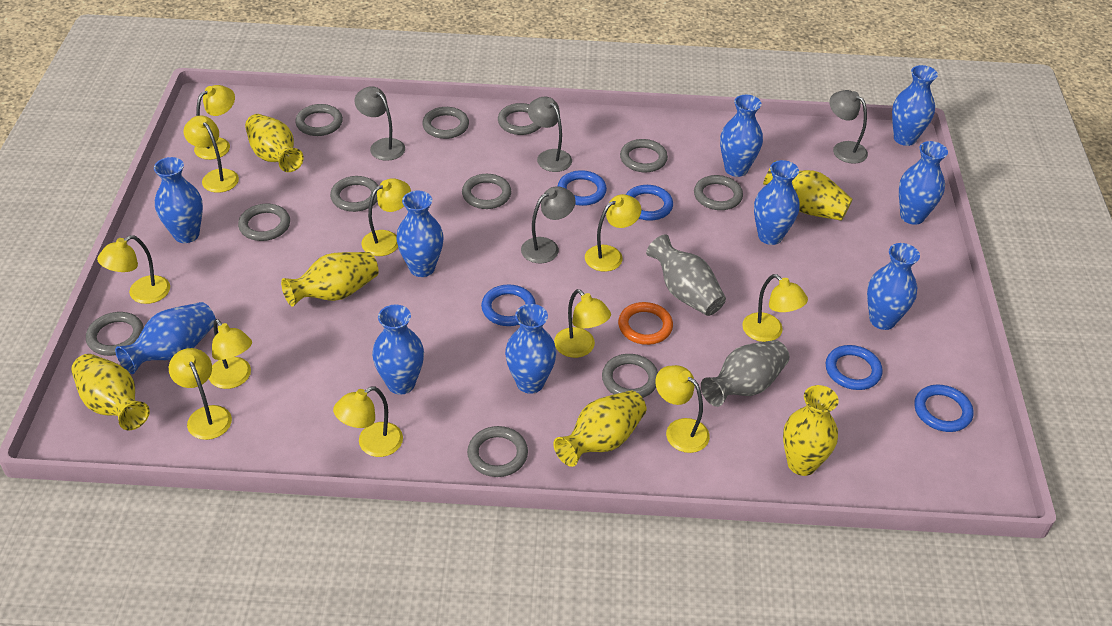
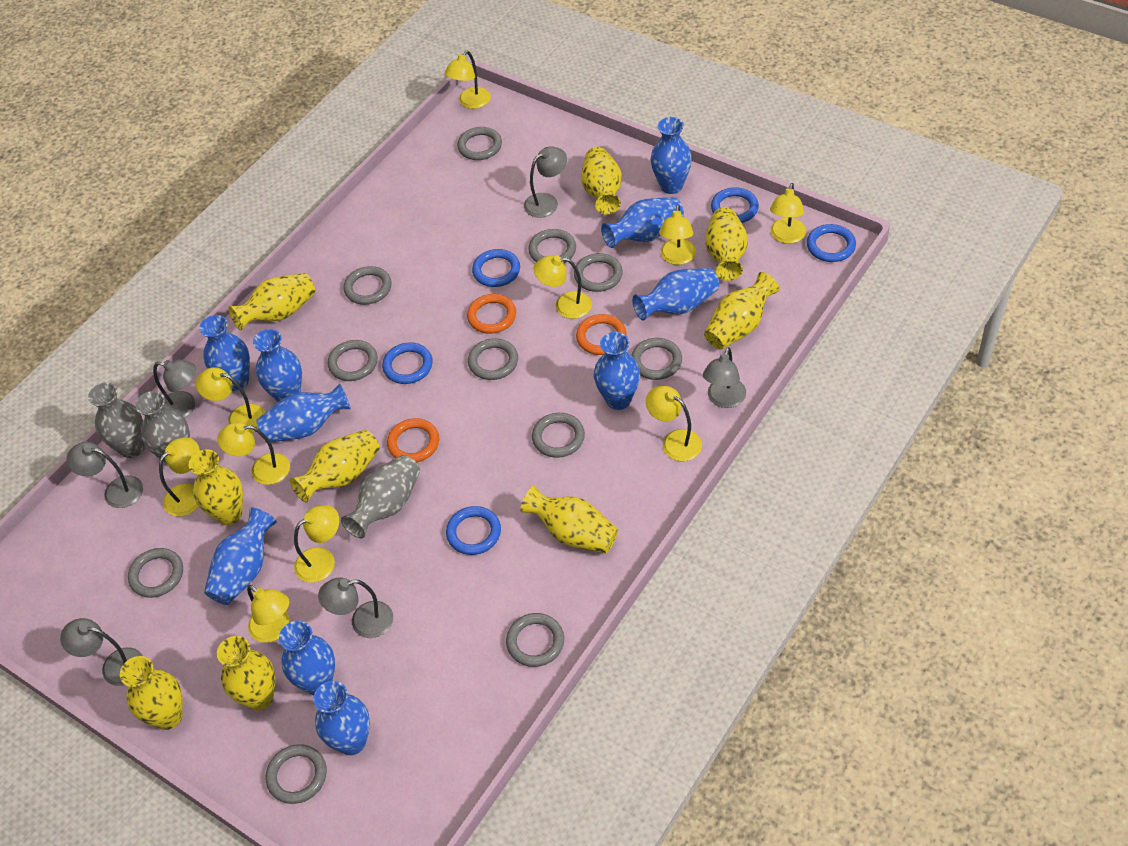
grey lamp: [354,86,405,161] [521,186,576,264] [528,96,572,172] [829,90,868,164] = 4 -> [60,618,143,686] [67,442,143,508] [153,360,196,418] [318,577,393,638] [524,146,567,218] [703,347,746,408] = 6
grey vase: [646,234,726,316] [701,340,789,407] = 2 -> [88,383,145,458] [135,391,190,464] [341,455,420,538] = 3
orange ring: [618,302,673,345] = 1 -> [387,418,439,463] [467,294,516,334] [576,314,626,355] = 3
yellow lamp: [97,235,170,304] [169,348,232,440] [184,116,239,193] [194,85,235,160] [209,319,252,389] [333,386,403,457] [361,178,411,256] [554,289,611,358] [585,194,641,272] [655,365,710,453] [742,274,808,342] = 11 -> [159,437,200,516] [196,367,265,432] [217,422,290,485] [247,585,290,643] [294,505,339,583] [445,51,491,109] [533,255,592,319] [646,386,702,461] [659,205,696,265] [770,183,806,244] = 10
yellow vase: [71,354,150,430] [245,114,304,172] [281,252,379,307] [553,391,646,467] [763,160,853,221] [783,385,839,476] = 6 -> [120,656,183,730] [189,449,243,525] [217,636,275,711] [228,273,316,331] [290,430,380,503] [520,485,618,553] [581,147,622,214] [704,272,780,349] [705,207,748,281] = 9

